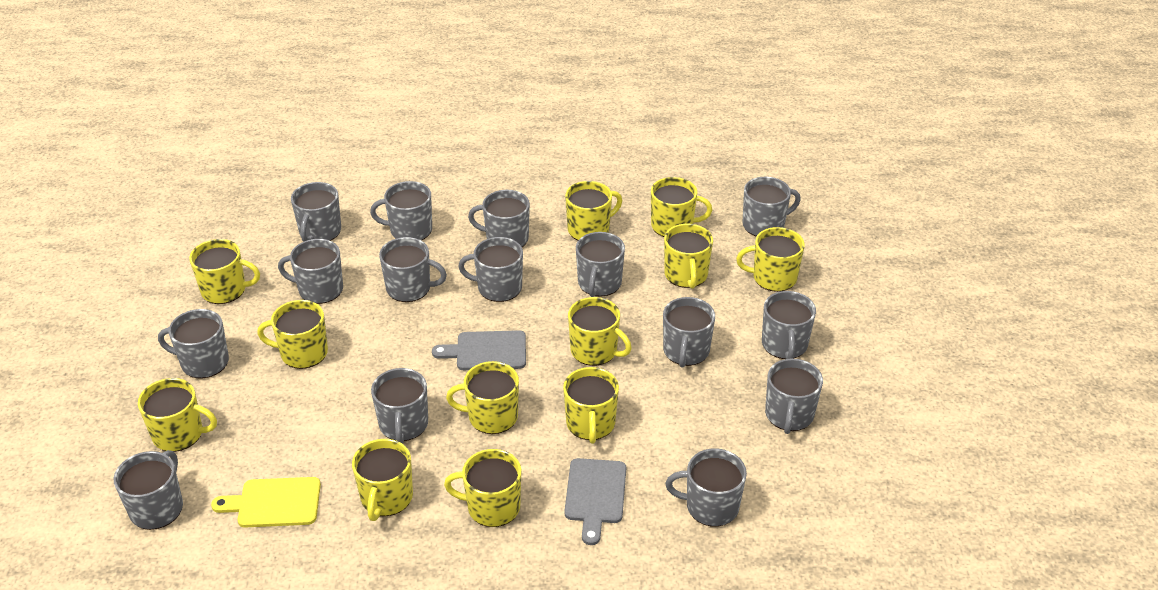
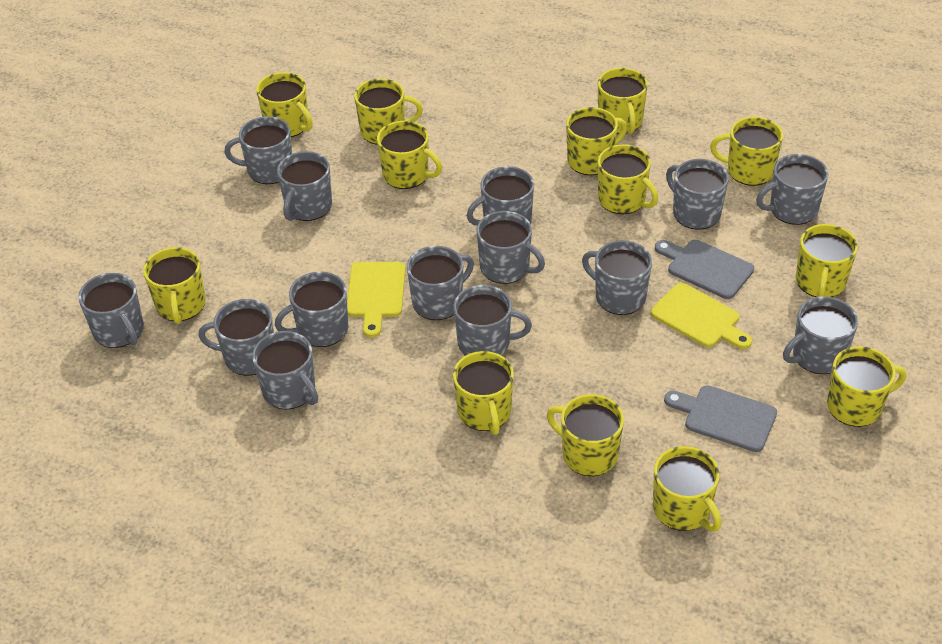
grey mug: [114,450,183,530] [158,309,229,378] [278,239,343,304] [291,182,341,242] [370,181,432,240] [371,368,428,444] [379,237,447,302] [458,237,523,302] [468,190,530,247] [576,232,625,297] [663,297,715,368] [665,448,747,527] [743,177,801,237] [762,291,816,359] [765,359,823,434] = 15 -> [78,273,144,348] [198,299,274,376] [224,116,292,184] [252,331,318,410] [275,271,348,347] [277,151,332,221] [407,246,474,320] [453,285,532,356] [467,166,534,226] [477,211,545,284] [582,240,652,315] [666,159,729,230] [756,154,828,225] [783,296,858,374] = 14
yellow cutting board: [211,477,321,527] = 1 -> [347,262,405,338] [651,283,752,349] = 2
yellow mug: [138,378,217,452] [189,239,260,304] [257,300,328,369] [352,439,413,521] [444,449,521,527] [446,361,519,434] [563,367,619,444] [565,181,622,240] [568,297,632,366] [651,177,712,237] [664,224,713,289] [736,227,805,292] = 12 -> [143,247,206,324] [256,72,313,137] [354,79,423,145] [377,121,442,189] [453,351,514,435] [547,394,624,476] [566,107,627,175] [598,68,648,134] [598,144,658,214] [653,446,722,532] [710,117,783,186] [796,224,858,297] [827,346,906,427] = 13

